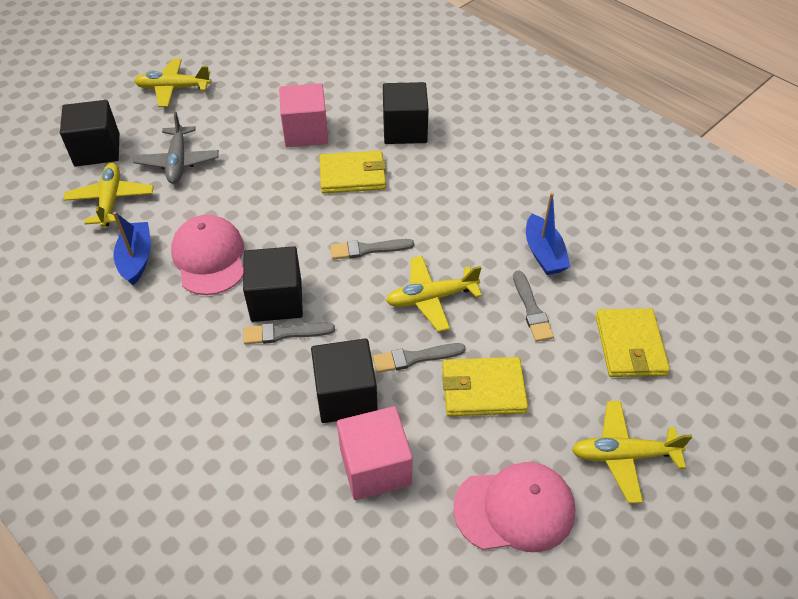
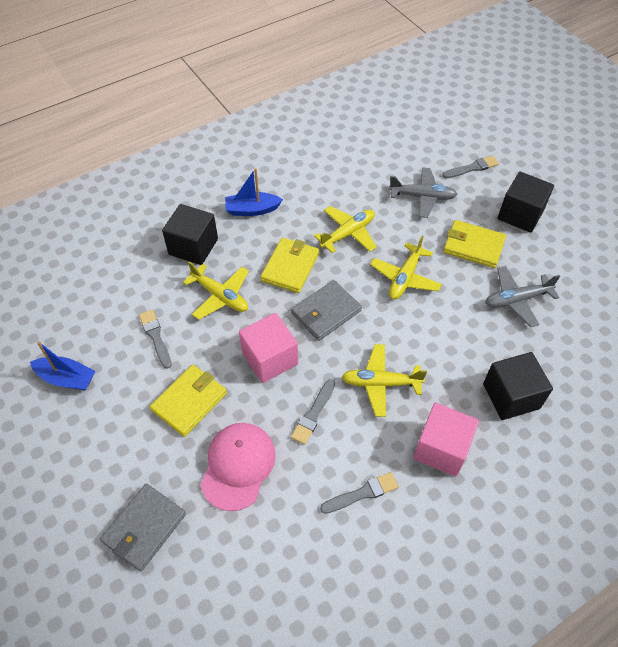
black cube: [60,100,119,167] [243,246,303,322] [311,338,378,423] [383,82,429,144] = 4 -> [162,204,218,265] [483,352,553,420] [498,172,554,233] = 3
grey plane: [133,112,219,184] = 1 -> [389,167,457,218] [485,266,560,327] = 2
grey wallet: none = 0 -> [100,484,186,571] [291,280,362,341] = 2
pink cap: [171,215,244,295] [453,462,575,552] = 2 -> [201,423,276,511] = 1

